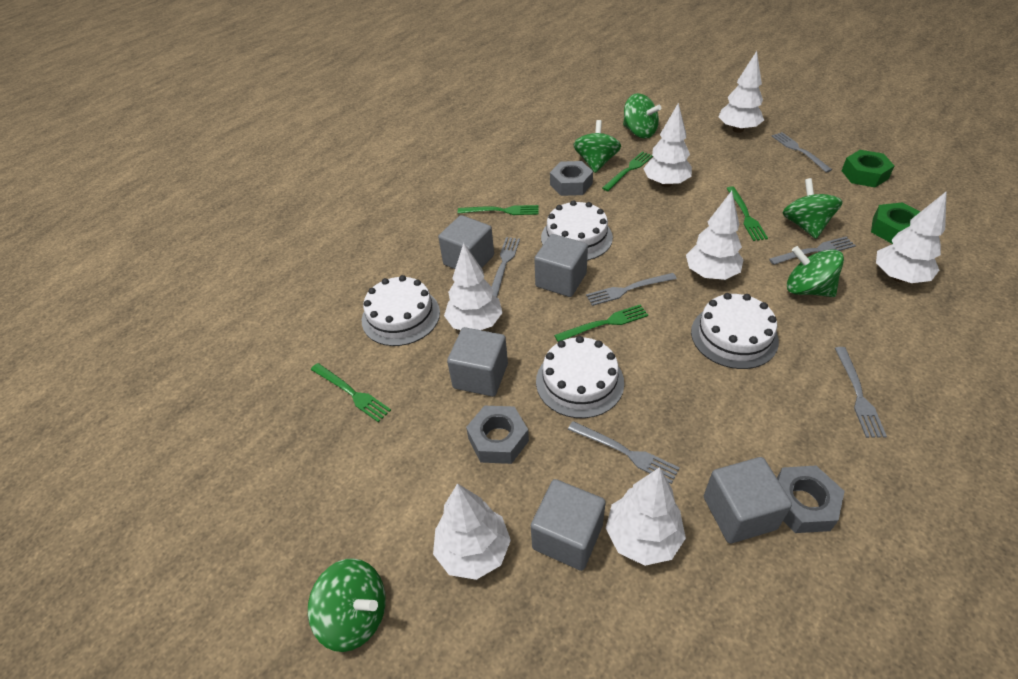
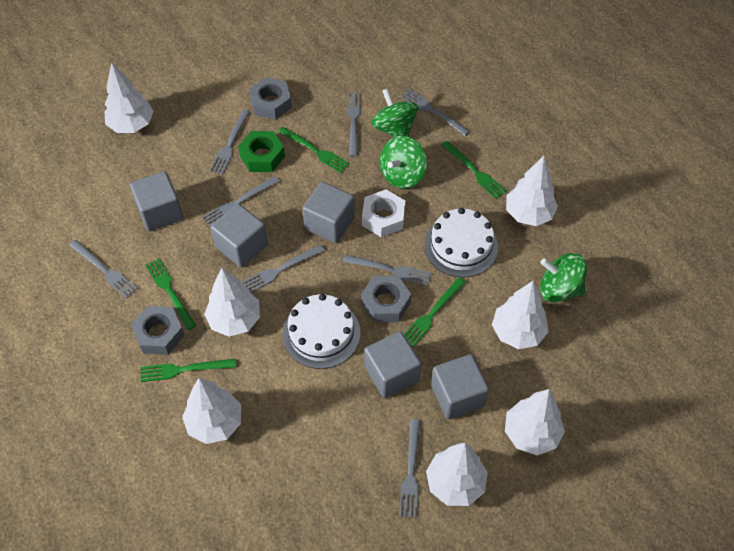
green nut: [841,150,895,188] [871,202,921,244] = 2 -> [238,131,285,172] = 1
green spinning top: [308,558,386,652] [574,120,621,173] [623,93,661,138] [783,178,843,239] [787,246,844,297] = 5 -> [371,88,419,137] [380,136,427,189] [540,253,587,302] = 3
grey fork: [491,237,520,297] [568,421,680,484] [586,273,677,306] [769,237,856,265] [772,132,832,173] [835,347,887,438] = 6 -> [69,240,138,298] [202,176,279,226] [209,110,250,175] [241,244,325,293] [342,254,432,286] [347,93,361,156] [399,419,420,518] [401,89,470,136] = 8
white cake: [362,275,440,346] [536,336,624,418] [541,200,613,260] [691,293,779,369] = 4 -> [283,294,360,369] [425,208,498,278] = 2
white nut: none = 0 -> [362,189,405,237] = 1

